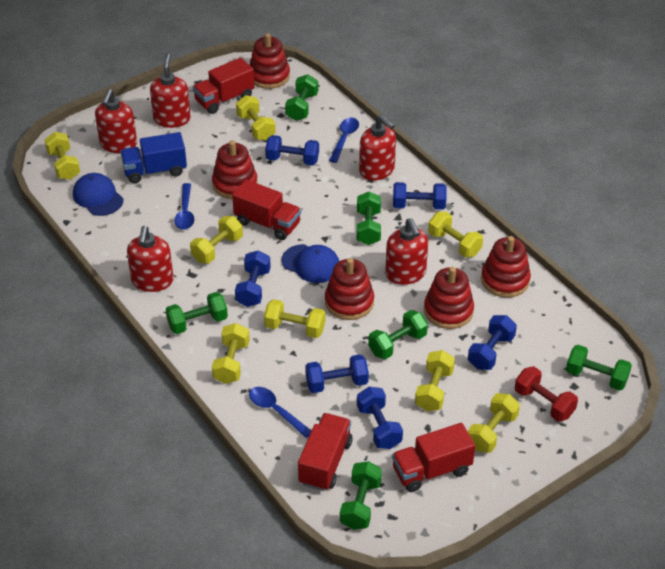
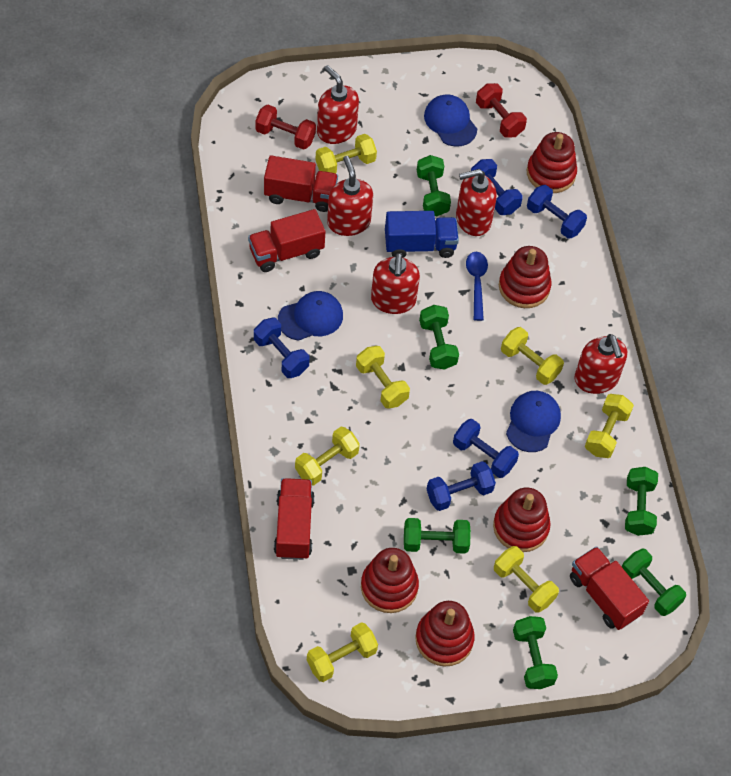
blue cap: [73,173,123,216] [282,244,339,283] = 2 -> [278,291,343,341] [424,94,477,146] [506,391,561,452] = 3
blue dumbbell: [235,250,271,307] [265,135,319,166] [305,354,369,393] [357,387,403,449] [393,182,447,210] [468,315,517,370] = 6 -> [254,318,309,378] [427,461,496,511] [453,419,519,478] [471,159,523,215] [527,185,587,238] = 5
blue spoon: [174,183,194,230] [249,387,311,438] [329,118,359,163] = 3 -> [466,252,488,321] = 1
red dumbbell: [515,366,578,422] = 1 -> [255,105,316,150] [476,83,527,138] = 2
yellow dumbbell: [44,132,80,180] [190,216,243,263] [212,323,250,384] [236,95,276,141] [264,299,325,338] [415,350,455,411] [428,211,483,258] [468,393,520,453] = 8 -> [295,427,360,486] [307,622,378,682] [315,134,377,174] [356,346,410,409] [494,546,559,613] [501,327,564,385] [585,394,634,458] = 7

